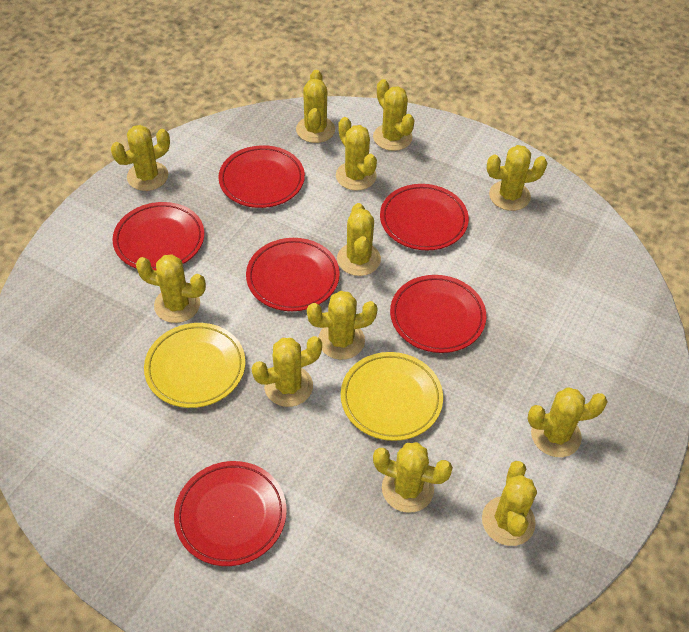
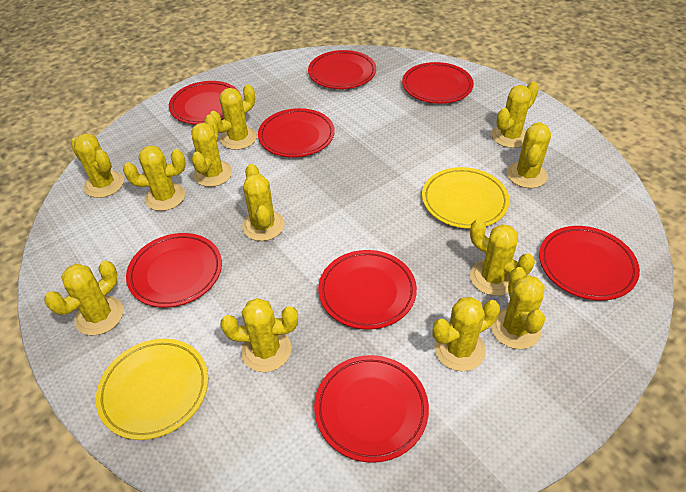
red plate: [112,202,204,270] [174,461,287,566] [218,145,305,208] [246,238,340,311] [380,184,469,251] [390,275,486,353] = 6 -> [126,233,222,308] [169,81,241,124] [258,108,335,157] [308,50,376,89] [314,355,429,463] [318,250,417,330] [402,62,474,104] [539,226,640,301] = 8

